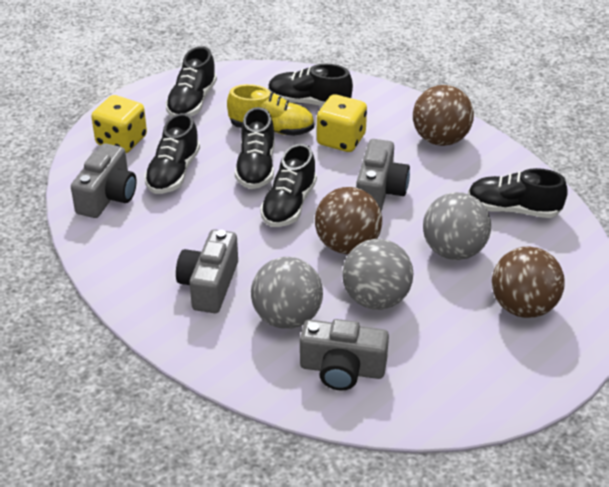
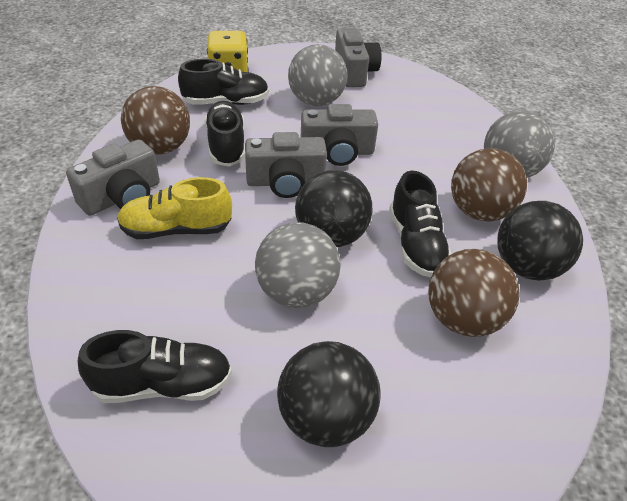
black ball: none = 0 -> [277,341,381,447] [295,170,372,247] [497,201,583,281] = 3
black shoe: [144,113,200,194] [165,46,217,117] [235,107,275,189] [260,144,317,227] [268,64,353,106] [468,168,568,218] = 6 -> [78,330,232,403] [178,59,269,105] [204,101,245,167] [389,171,451,277] = 4
yellow dice: [91,95,147,153] [317,94,367,152] = 2 -> [207,31,249,72] = 1

